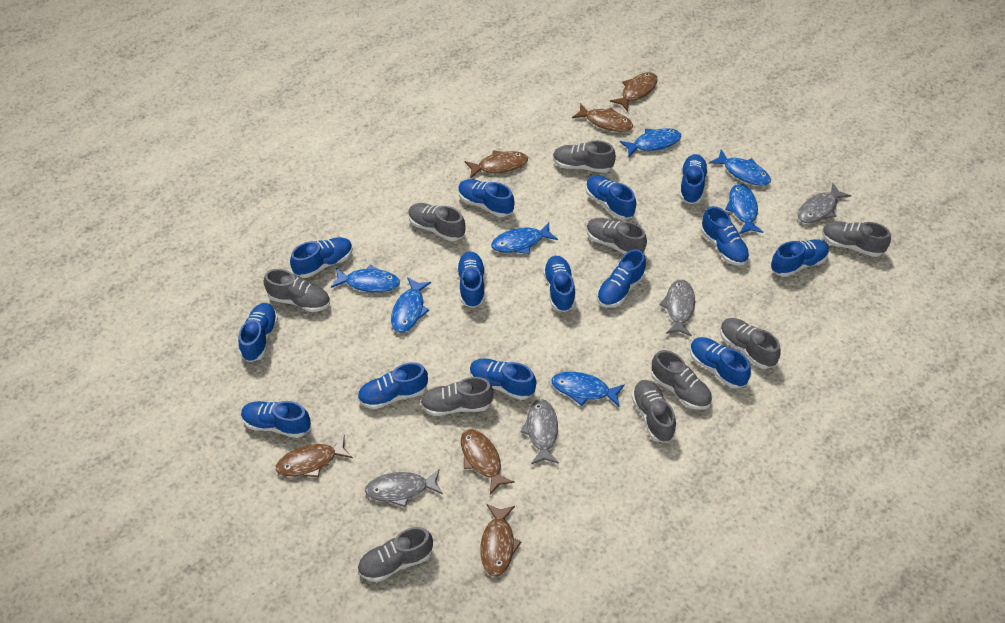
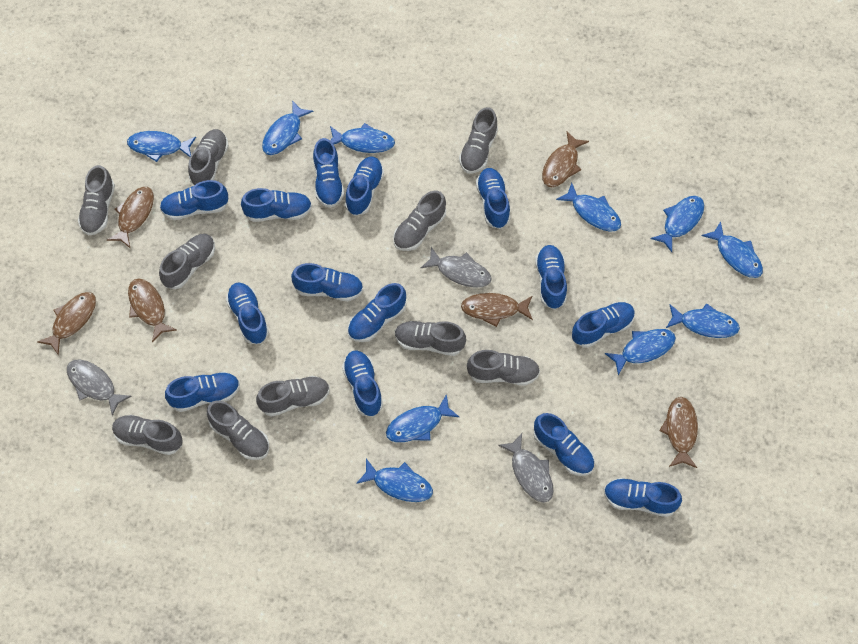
blue fish: [331,265,400,293] [391,277,431,332] [491,222,558,254] [551,372,625,407] [620,128,682,157] [709,149,771,186] [725,184,763,234] = 7 -> [127,131,196,162] [262,100,313,155] [330,123,395,153] [356,459,433,502] [386,394,459,442] [556,183,621,232] [605,329,676,375] [650,196,704,252] [666,303,740,338] [702,221,763,278] = 10
grey fish: [365,469,443,507] [520,399,559,464] [659,279,695,337] [798,183,851,223] = 4 -> [67,359,132,416] [421,247,491,288] [498,433,554,503] = 3

